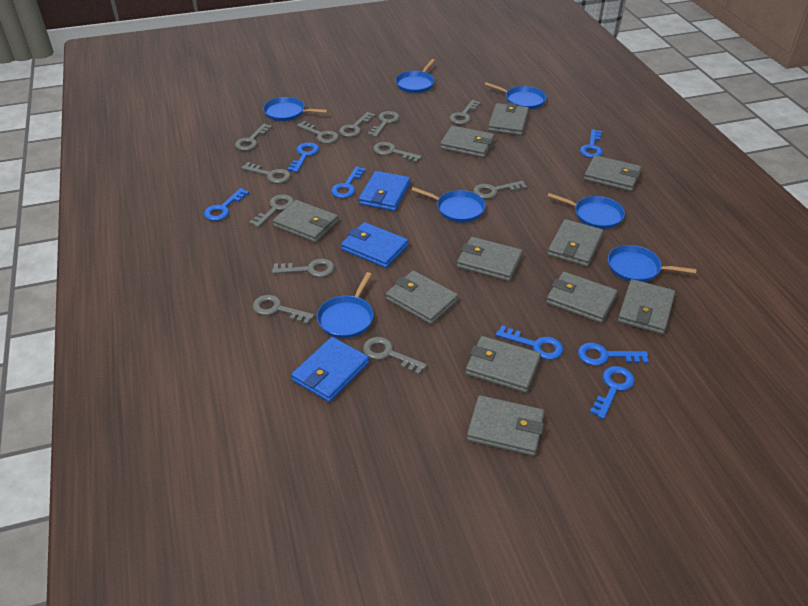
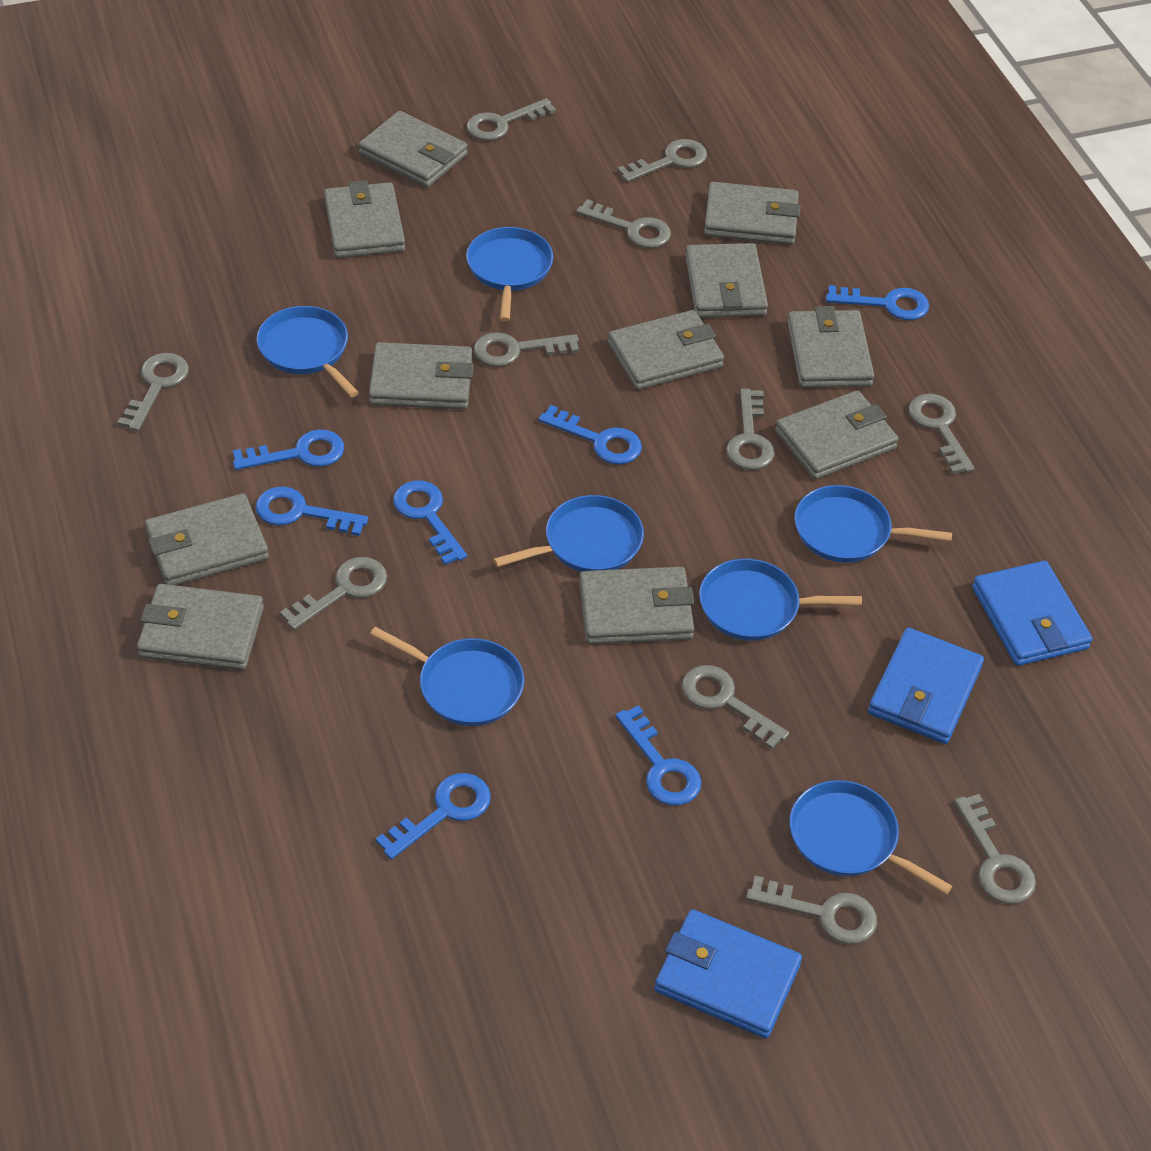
grey key: [235,124,272,151] [241,162,291,183] [249,194,294,228] [253,295,315,325] [272,258,334,277] [297,121,339,144] [339,112,375,137] [363,337,427,375] [367,111,400,137] [373,142,422,163] [449,100,481,124] [473,181,527,199] = 12 -> [117,353,189,431] [280,557,387,630] [467,98,556,141] [474,332,579,367] [576,199,671,248] [617,139,707,182] [682,665,789,749] [726,389,775,470] [746,875,877,944] [909,394,975,474] [954,794,1036,904] = 11

